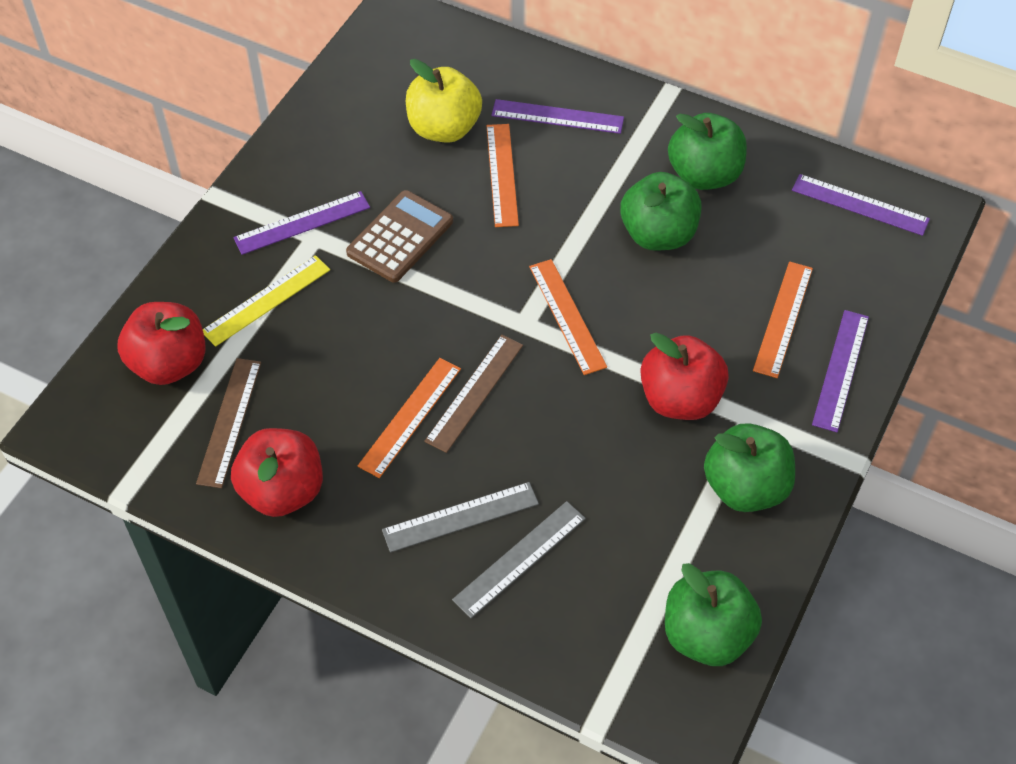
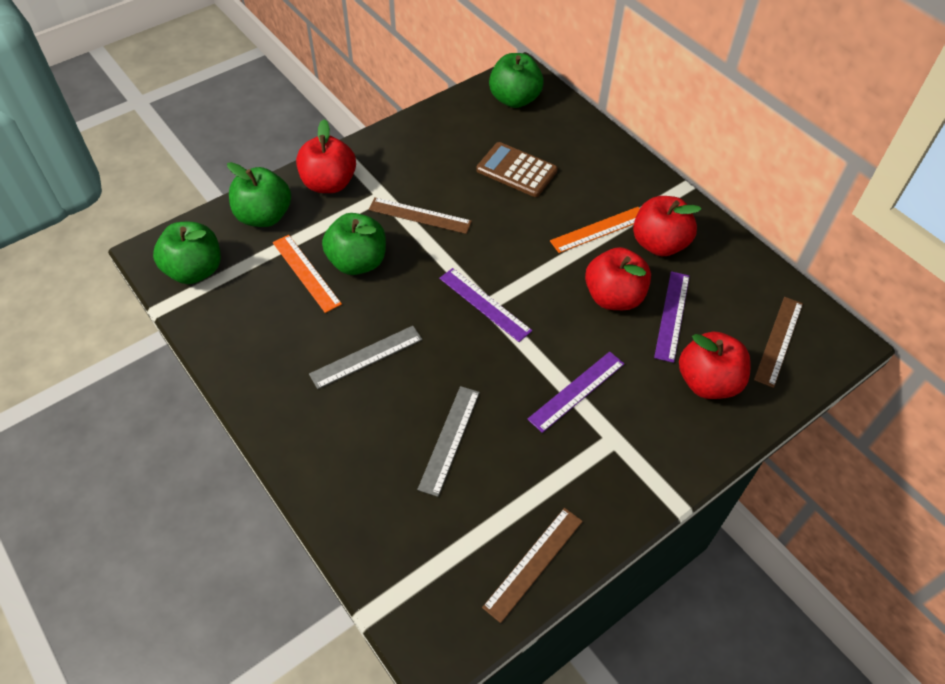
brown ruler: [196,358,261,488] [424,335,523,453] = 2 -> [368,197,472,234] [482,508,583,623] [754,297,803,388] = 3
orange ruler: [358,358,461,478] [486,124,519,227] [529,259,607,375] [753,261,813,378] = 4 -> [273,235,342,313] [550,207,640,253] = 2
purple ruler: [233,191,370,255] [491,99,624,134] [792,174,930,236] [812,310,869,432] = 4 -> [439,268,532,342] [528,351,624,433] [654,271,690,363] = 3
red apple: [117,302,206,385] [231,428,323,517] [640,333,729,420] = 3 -> [296,119,356,193] [585,247,651,310] [633,196,701,256] [679,331,751,399] = 4
yellow apple: [406,59,482,143] = 1 -> none = 0
yellow ruler: [203,255,330,347] = 1 -> none = 0

